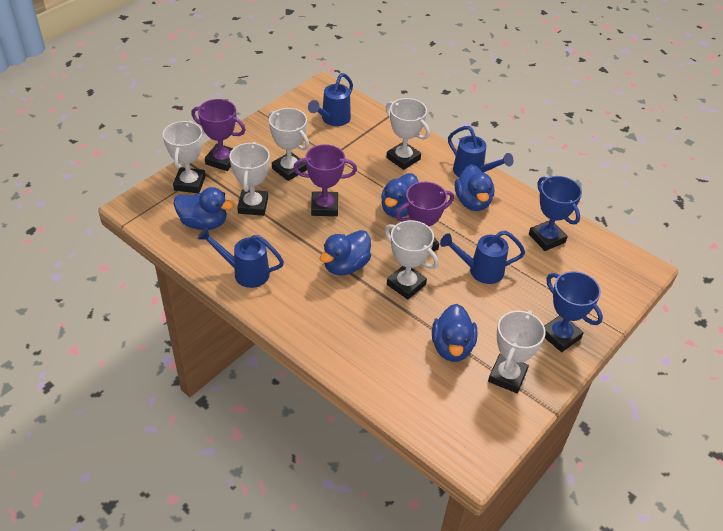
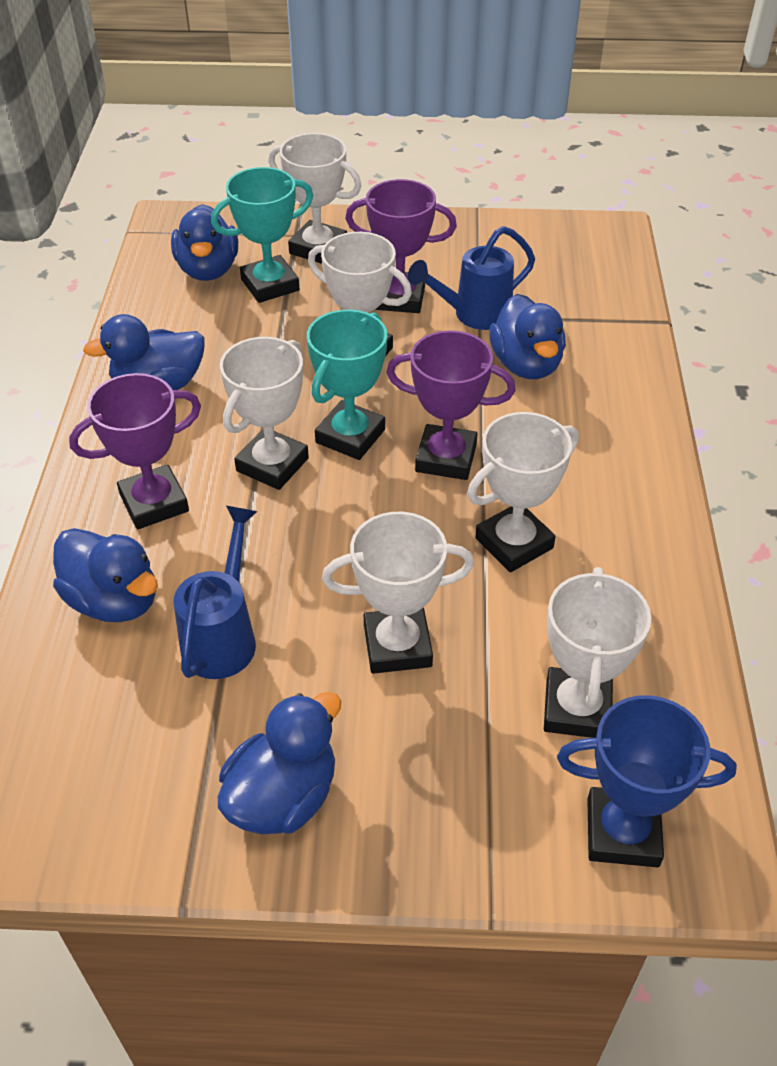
blue trophy: [529,176,582,251] [544,271,603,352] = 2 -> [557,695,737,867] = 1
blue watering can: [198,227,284,288] [308,73,353,126] [440,231,525,284] [448,126,513,177] = 4 -> [174,506,258,679] [408,226,535,330] = 2
turquoise trophy: none = 0 -> [211,167,313,303] [307,310,387,460] = 2

